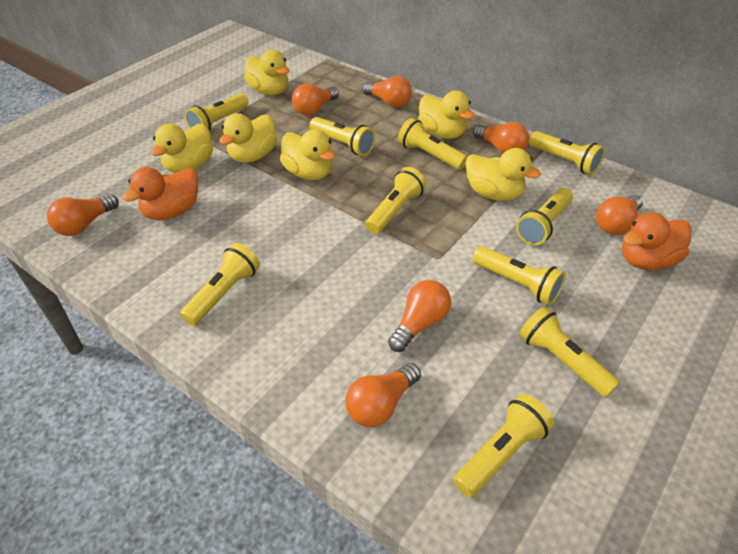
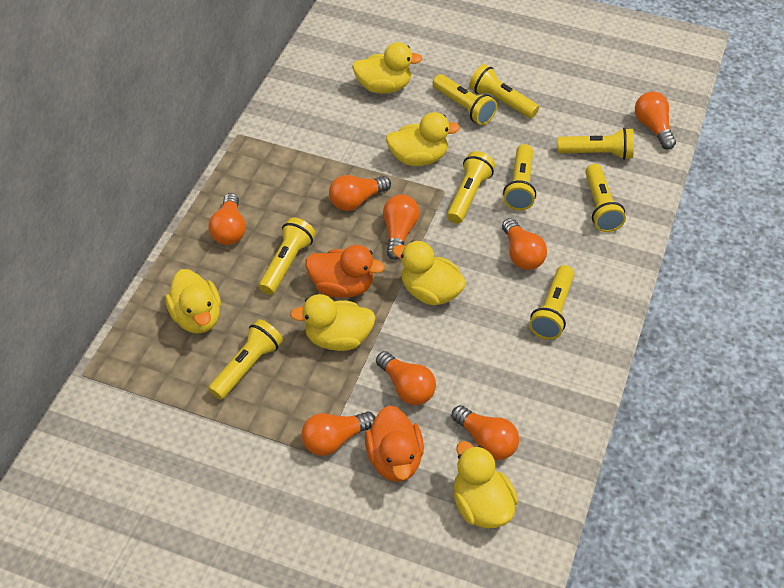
orange light bulb: [47,194,119,236] [292,84,339,115] [345,363,421,427] [362,76,412,107] [388,280,451,352] [473,122,529,153] [596,195,643,235] = 7 -> [209,193,246,245] [301,412,376,456] [329,175,391,211] [376,351,436,405] [383,194,420,260] [452,405,519,460] [502,218,547,270] [635,92,676,150] = 8
yellow flashlight: [180,243,260,326] [185,93,248,131] [309,117,375,156] [365,167,426,234] [398,118,467,170] [453,394,554,498] [473,246,566,305] [516,188,573,245] [519,307,620,398] [529,131,605,175] = 10 -> [208,319,283,400] [259,217,315,295] [433,74,497,125] [447,151,495,224] [469,64,539,119] [503,144,536,211] [529,265,575,340] [557,128,634,160] [585,164,626,232] = 9

